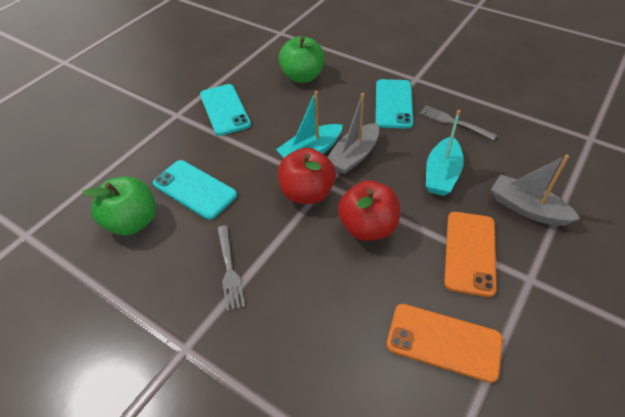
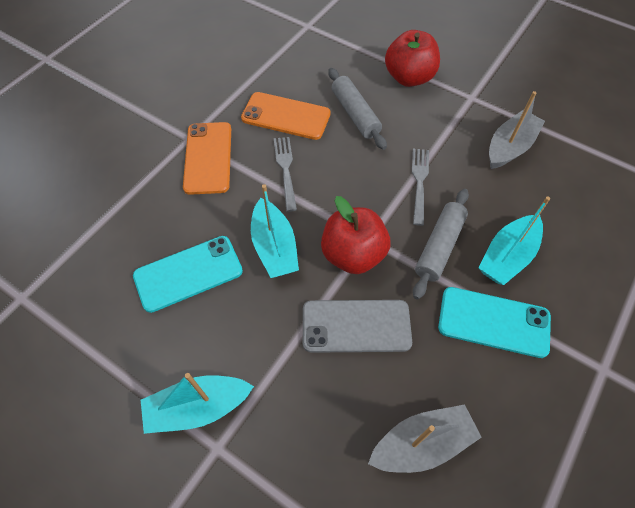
green apple: [82,177,156,235] [279,36,324,83] = 2 -> none = 0
grey phone: none = 0 -> [303,300,412,353] = 1
grey rolling pin: none = 0 -> [328,68,387,150] [413,189,469,299] = 2
turquoise boat: [276,91,343,158] [426,110,464,196] = 2 -> [141,373,254,434] [251,184,299,278] [479,196,550,285] = 3
turquoise phone: [153,160,237,220] [200,84,251,136] [375,79,413,129] = 3 -> [133,236,243,313] [438,287,551,358] = 2

